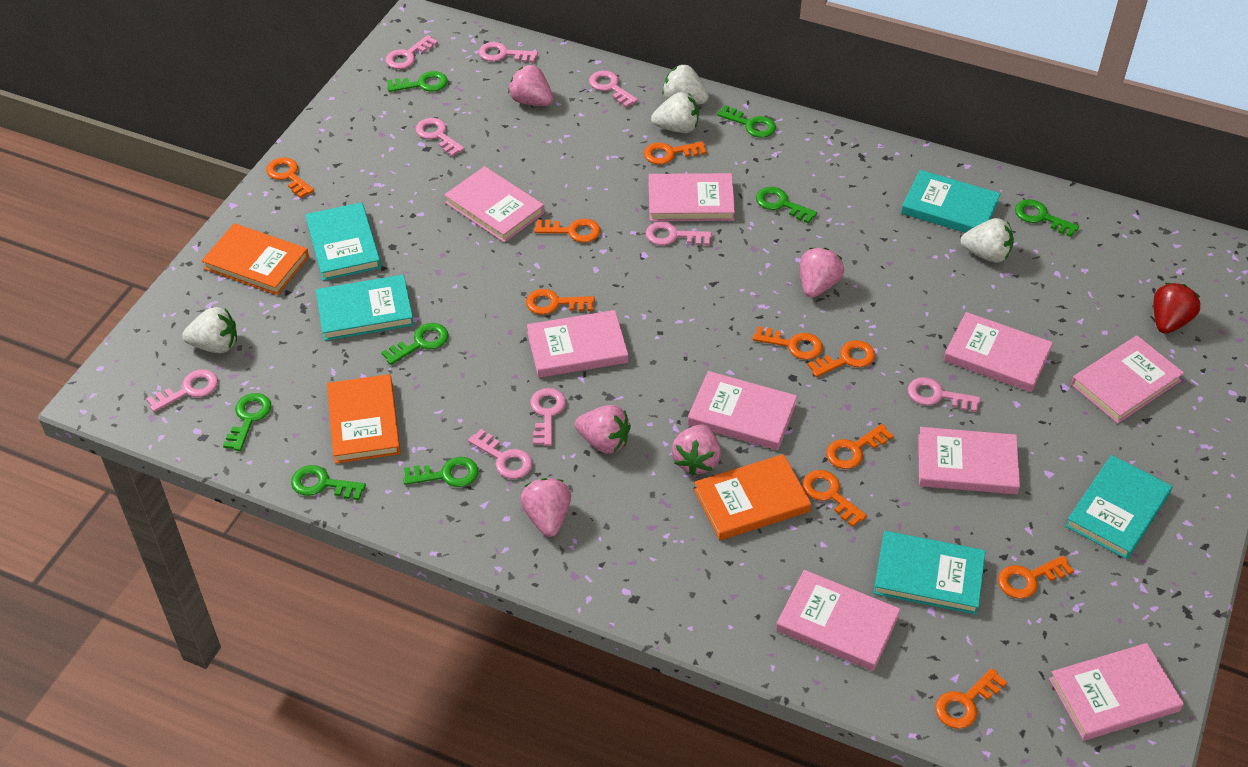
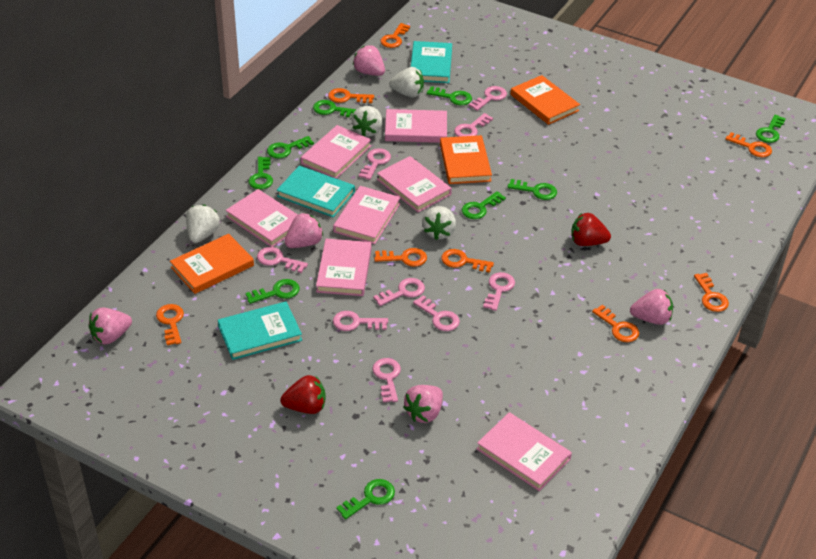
green key: [223,393,272,451] [291,465,366,500] [381,323,449,365] [387,71,448,92] [403,457,478,487] [717,105,776,138] [756,187,817,223] [1015,199,1079,237] = 8 -> [245,279,300,304] [249,157,273,190] [267,136,314,159] [313,100,357,117] [336,479,395,520] [427,86,472,105] [462,191,506,219] [508,179,557,200] [756,115,786,143] = 9
orange key: [266,157,314,198] [526,289,595,315] [534,219,601,243] [644,141,707,165] [753,326,823,360] [802,470,867,527] [807,340,875,377] [826,424,894,469] [935,668,1007,729] [998,556,1074,599] = 10 -> [156,304,184,345] [328,88,374,103] [374,248,427,267] [380,23,410,48] [441,249,494,273] [592,305,639,342] [694,273,729,312] [725,132,772,157] = 8
pink book: [444,166,545,243] [527,310,628,378] [649,173,735,221] [688,371,797,450] [776,570,901,671] [918,427,1020,494] [944,312,1053,392] [1049,643,1184,741] [1071,336,1184,424] = 9 -> [225,189,298,247] [301,125,371,179] [316,239,371,296] [333,186,401,244] [377,156,452,212] [385,109,447,143] [477,412,572,491] = 7
red strawberry: [1154,283,1200,334] = 1 -> [280,375,326,414] [571,213,611,246] = 2
turquoise book: [305,202,381,281] [316,275,414,341] [873,531,986,615] [901,170,1000,233] [1065,455,1172,559] = 5 -> [218,301,302,360] [277,166,355,217] [411,41,452,83] = 3

